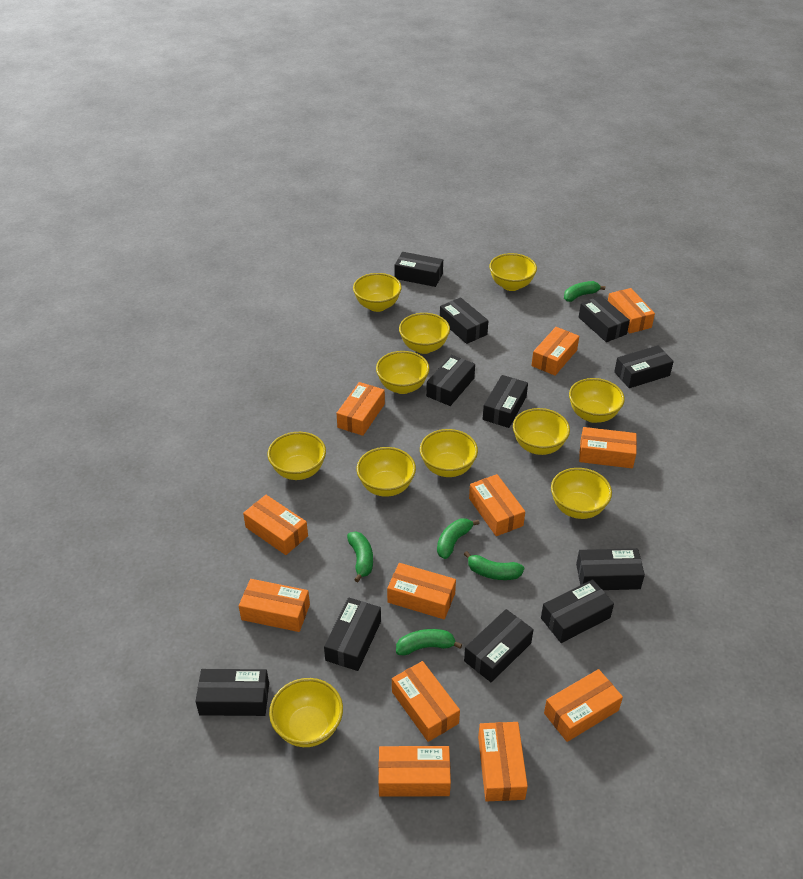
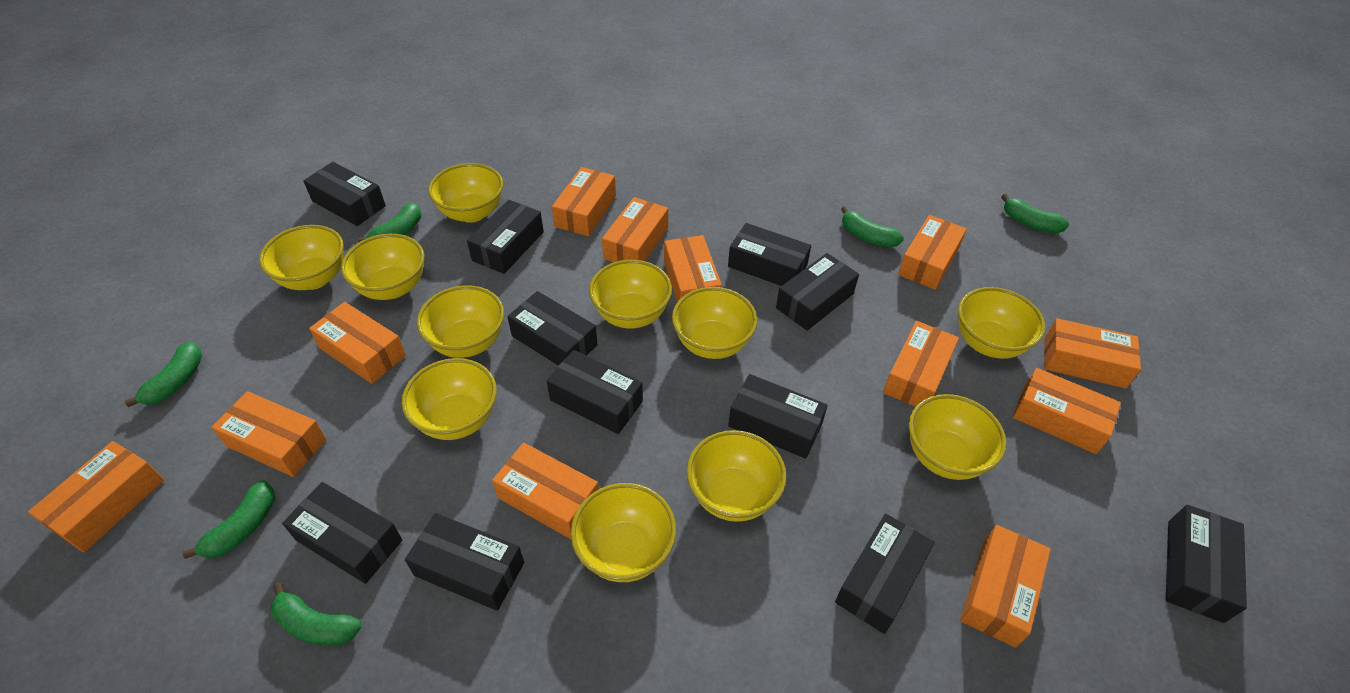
green banana: [347,532,373,582] [396,629,462,655] [437,518,480,559] [464,551,524,580] [564,281,606,302] = 5 -> [125,342,202,407] [183,480,275,559] [271,582,362,646] [358,203,422,242] [841,206,904,248] [1001,194,1069,233] = 6

